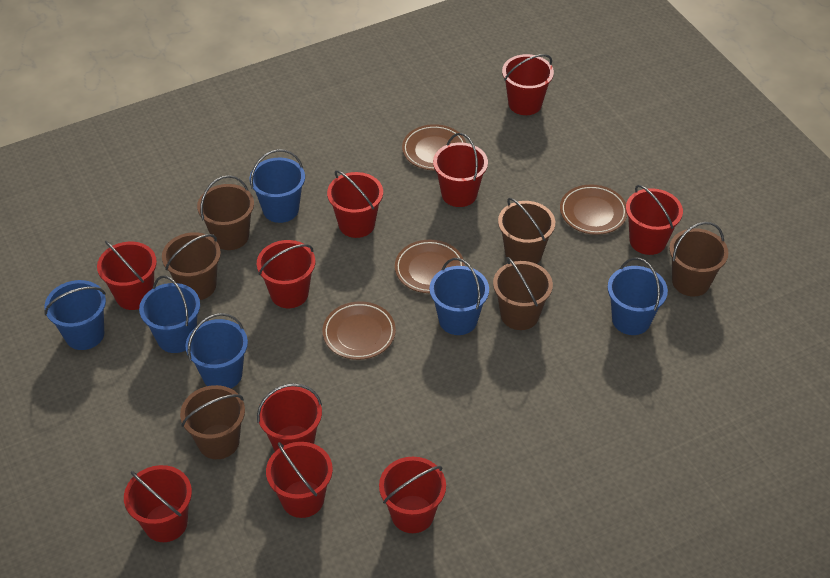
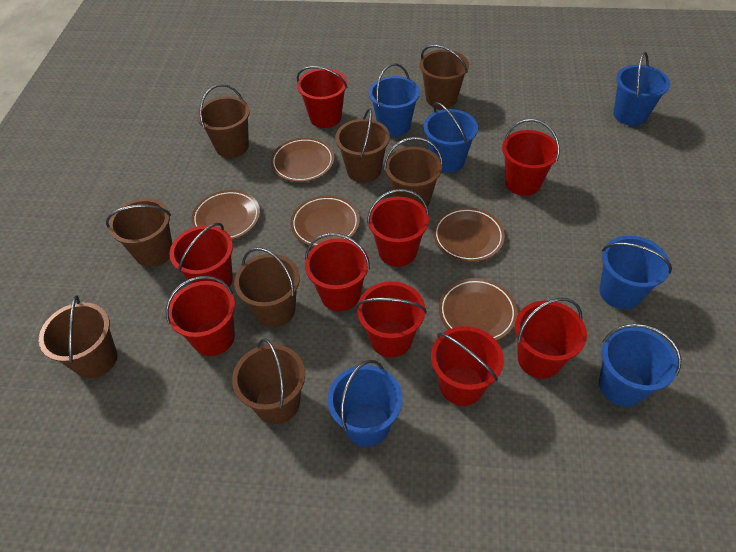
brown bucket: [162,232,221,300] [180,385,245,459] [197,175,254,250] [493,257,553,330] [498,198,555,264] [669,222,728,297] = 6 -> [39,295,117,379] [106,198,172,267] [197,84,250,158] [232,338,305,424] [234,248,300,327] [335,108,390,183] [384,137,443,208] [420,45,469,109] = 8
brown plate: [323,301,396,360] [395,240,465,293] [402,124,466,170] [560,185,627,235] = 4 -> [191,190,260,240] [271,138,334,182] [291,195,360,247] [433,207,505,262] [439,278,517,341] = 5
red bucket: [97,241,157,310] [124,465,192,542] [257,240,315,308] [257,383,322,451] [266,442,333,518] [327,170,383,238] [379,457,446,533] [433,133,488,207] [502,54,554,115] [626,185,683,255] = 10 -> [166,276,235,356] [169,223,233,287] [297,66,348,128] [305,233,370,311] [356,281,427,357] [367,189,429,267] [431,326,504,406] [502,119,560,196] [515,298,587,379] = 9

